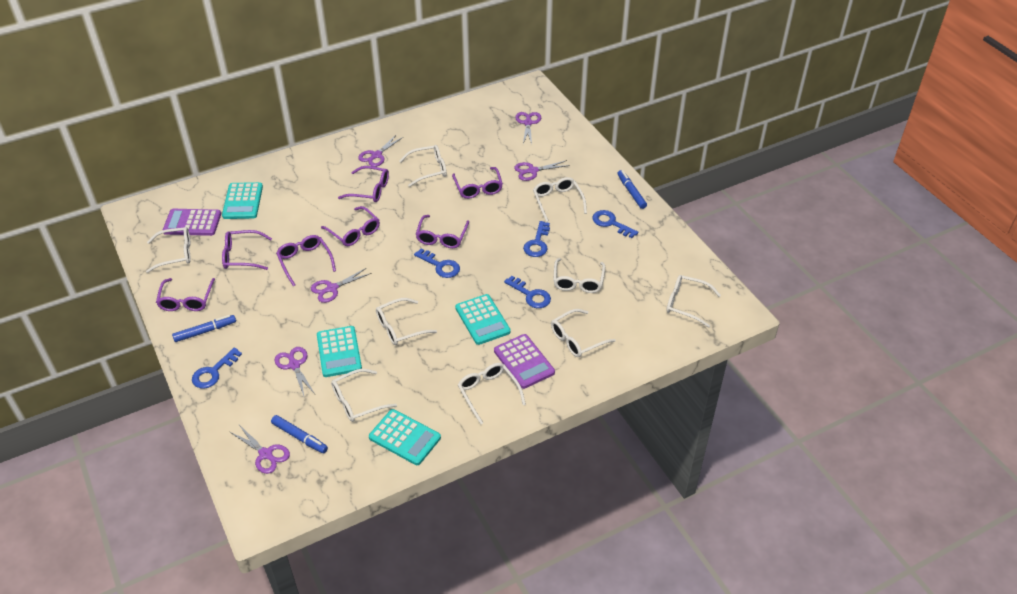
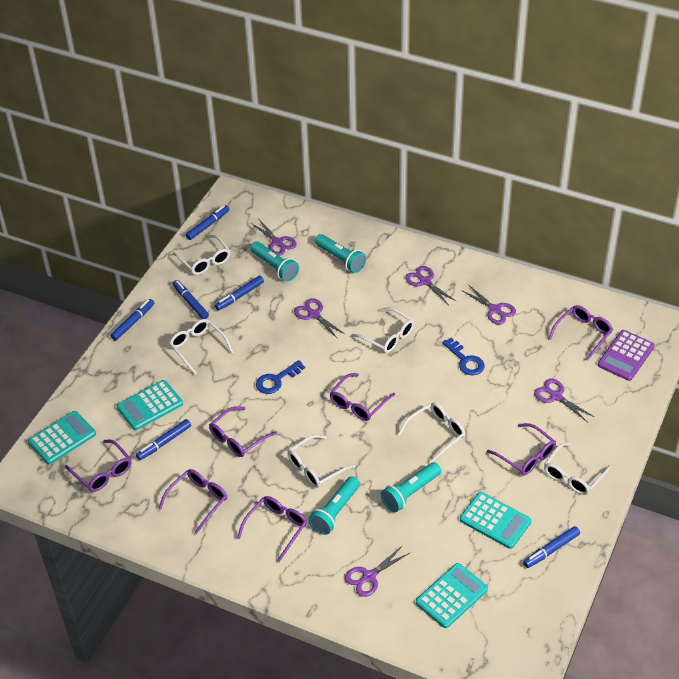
blue key: [192,348,242,389] [414,249,460,278] [504,276,551,308] [523,221,550,257] [592,210,638,238] = 5 -> [256,360,305,394] [442,338,485,375] = 2
blue marker: [172,315,236,342] [271,415,328,453] [617,170,647,209] = 3 -> [110,299,154,341] [136,419,191,460] [173,280,209,319] [186,205,229,240] [215,276,264,311] [523,526,580,568] = 6
purple calculator: [163,209,221,236] [494,334,555,389] = 2 -> [598,330,655,381] = 1
turquoise flashlight: none = 0 -> [250,241,299,282] [308,476,360,535] [315,234,366,273] [381,462,441,512] = 4
white glasses: [146,227,191,273] [331,369,397,422] [376,298,437,345] [399,145,447,187] [458,363,526,424] [533,177,587,222] [551,309,616,357] [553,258,605,293] [666,275,721,328] = 9 -> [169,319,233,375] [173,235,230,275] [288,435,356,488] [352,307,414,353] [398,402,465,463] [544,442,612,495] = 6

